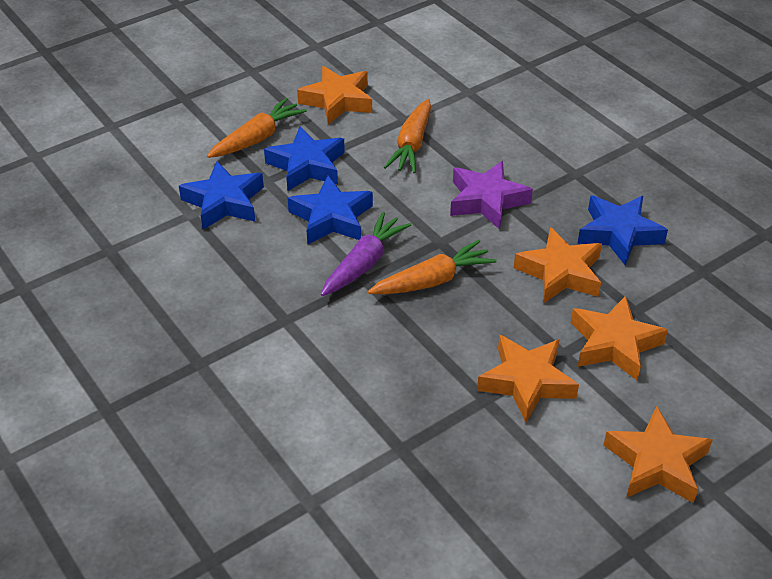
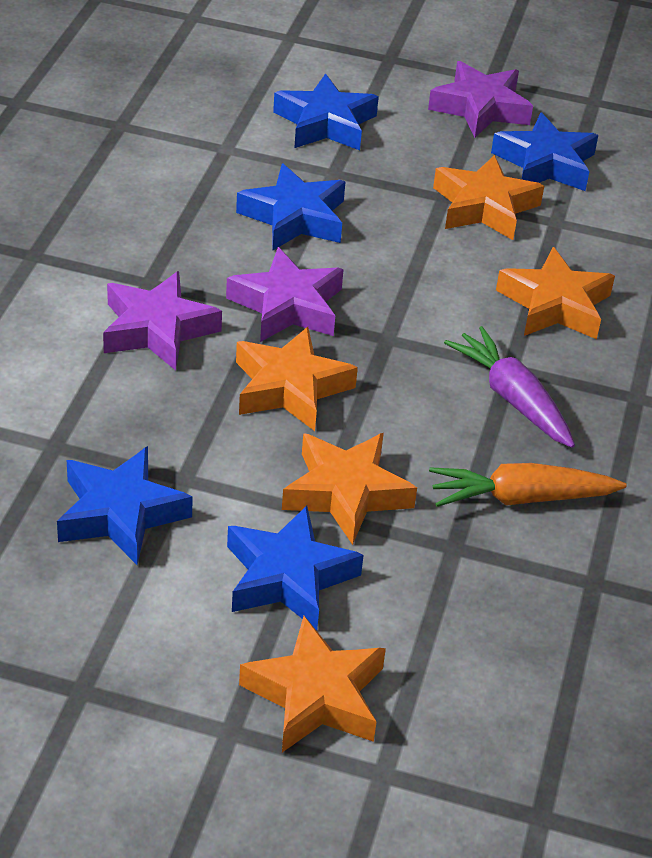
blue star: [179,161,264,230] [264,127,345,191] [288,176,373,245] [577,195,668,266] = 4 -> [57,446,193,565] [227,506,364,630] [236,163,346,250] [273,74,379,151] [491,113,598,191] = 5
orange carrot: [207,98,307,158] [368,240,497,295] [384,99,431,173] = 3 -> [429,463,627,507] = 1
purple star: [450,161,533,229] = 1 -> [103,271,222,371] [226,247,344,342] [428,61,533,138] = 3

